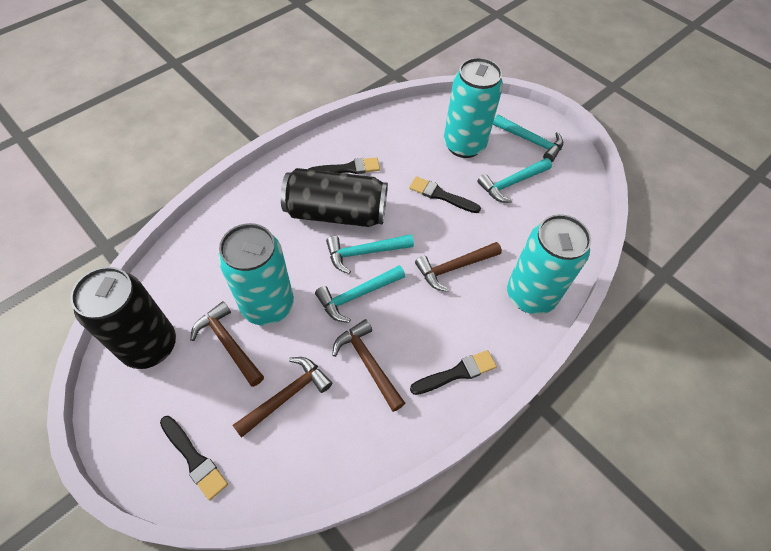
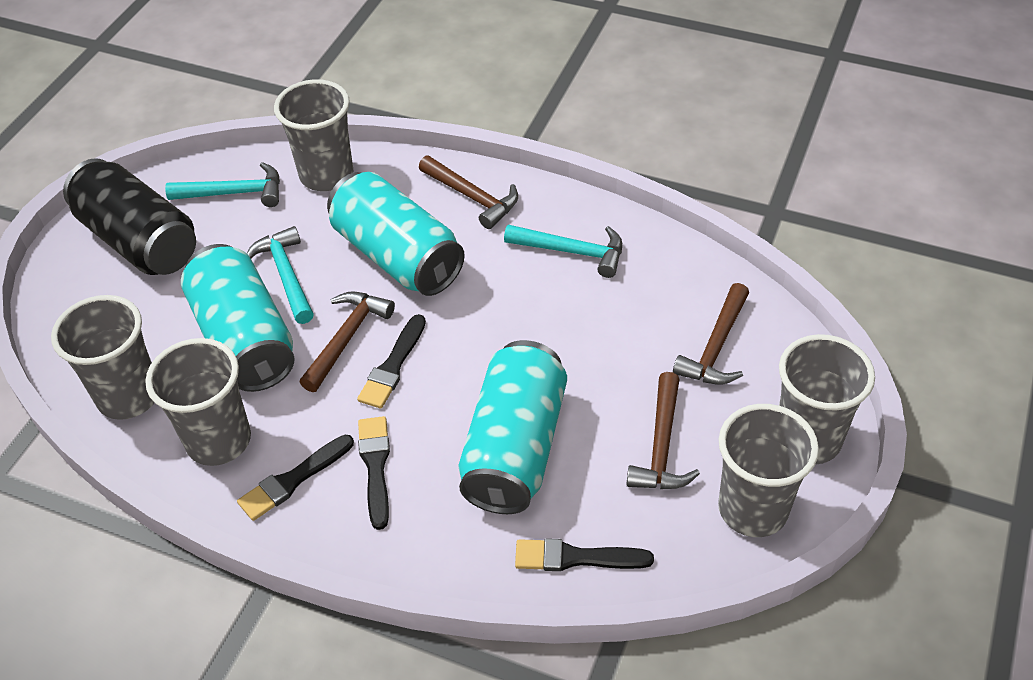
black can: [70,267,176,369] [281,168,388,227] = 2 -> [63,158,196,275] = 1
grey cup: none = 0 -> [51,295,154,420] [145,338,251,466] [274,79,353,191] [718,404,819,537] [779,334,875,465] = 5
turquoise hammer: [315,265,405,323] [326,234,414,274] [477,158,552,203] [493,115,563,162] = 4 -> [165,162,280,207] [247,226,314,324] [504,225,622,278] = 3

